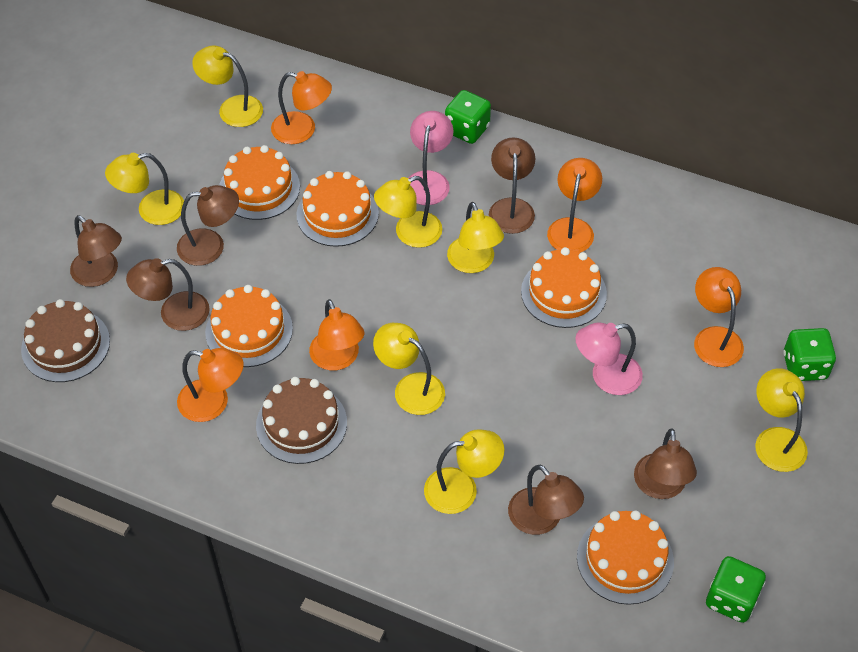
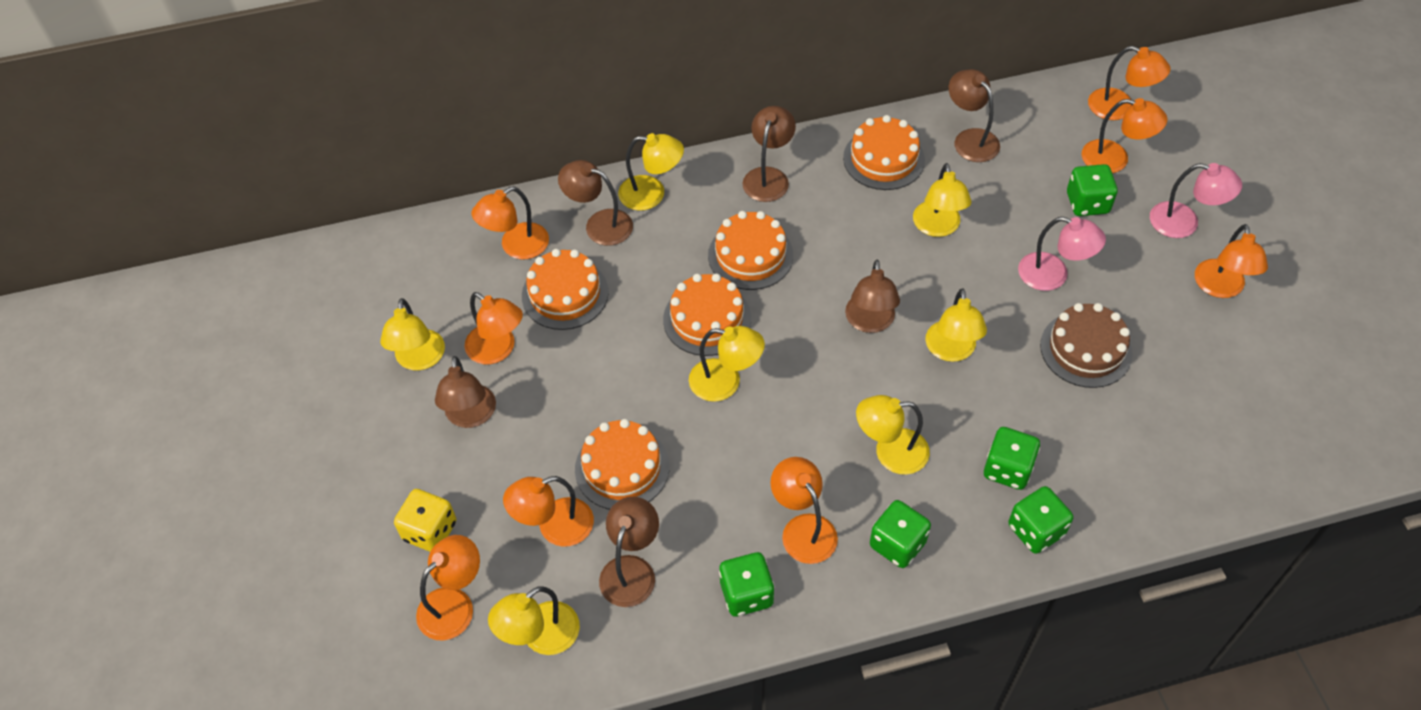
brown cake: [21,299,110,382] [256,377,347,464] = 2 -> [1040,303,1133,388] = 1
green dice: [445,90,491,144] [706,556,766,623] [783,328,836,381] = 3 -> [719,552,774,617] [870,500,931,568] [984,427,1040,490] [1008,486,1073,554] [1067,164,1118,216] = 5
orange lamp: [177,348,244,422] [271,71,332,144] [309,299,364,371] [547,158,602,253] [694,267,744,367] = 5 -> [416,535,480,640] [465,292,523,364] [471,186,549,260] [503,476,594,547] [770,457,838,564] [1082,98,1168,173] [1088,46,1171,120] [1195,224,1268,298] = 8
yellow dice: none = 0 -> [394,489,456,552] = 1

